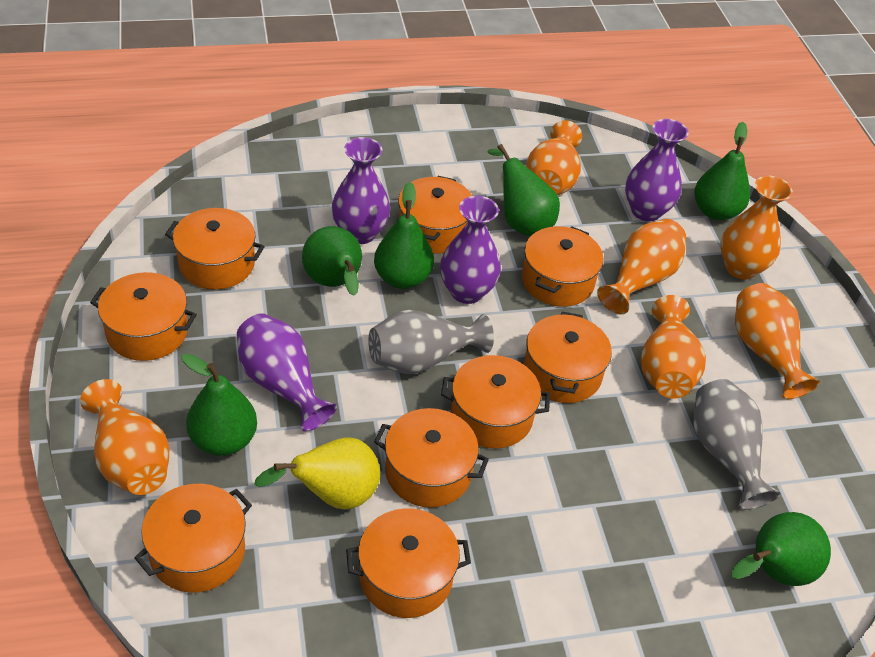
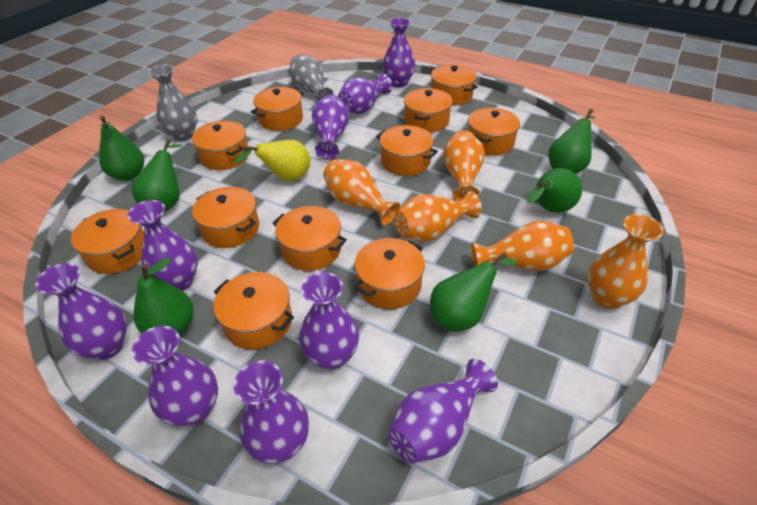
orange pot: [90,272,197,361] [134,484,252,593] [165,208,265,290] [346,508,471,618] [374,408,489,507] [398,176,472,254] [441,355,550,449] [522,226,603,307] [524,312,612,403] = 9 -> [71,209,144,274] [192,120,248,170] [192,187,259,248] [213,272,294,350] [251,87,304,131] [272,206,347,271] [354,238,425,309] [376,125,438,176] [404,88,453,133] [430,65,478,106] [468,108,520,156] = 11
orange vase: [80,379,169,495] [526,120,582,195] [597,219,686,314] [641,295,706,398] [721,176,793,280] [735,283,820,399] = 6 -> [323,159,400,226] [394,191,482,242] [443,130,485,202] [471,221,574,271] [588,214,664,309] = 5
purple vase: [237,313,337,432] [332,137,390,244] [440,196,501,304] [625,119,689,221] = 4 -> [35,263,127,360] [128,200,198,291] [132,326,218,426] [233,360,309,464] [299,272,359,370] [312,95,349,159] [338,74,392,114] [383,18,415,87] [388,359,498,463] = 9

